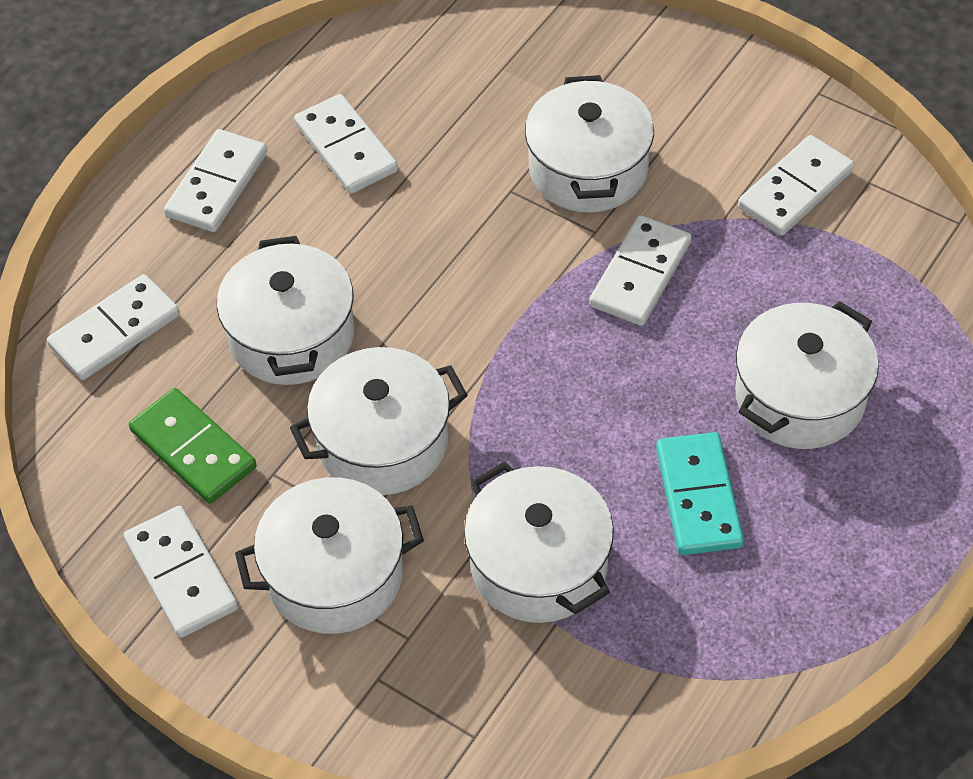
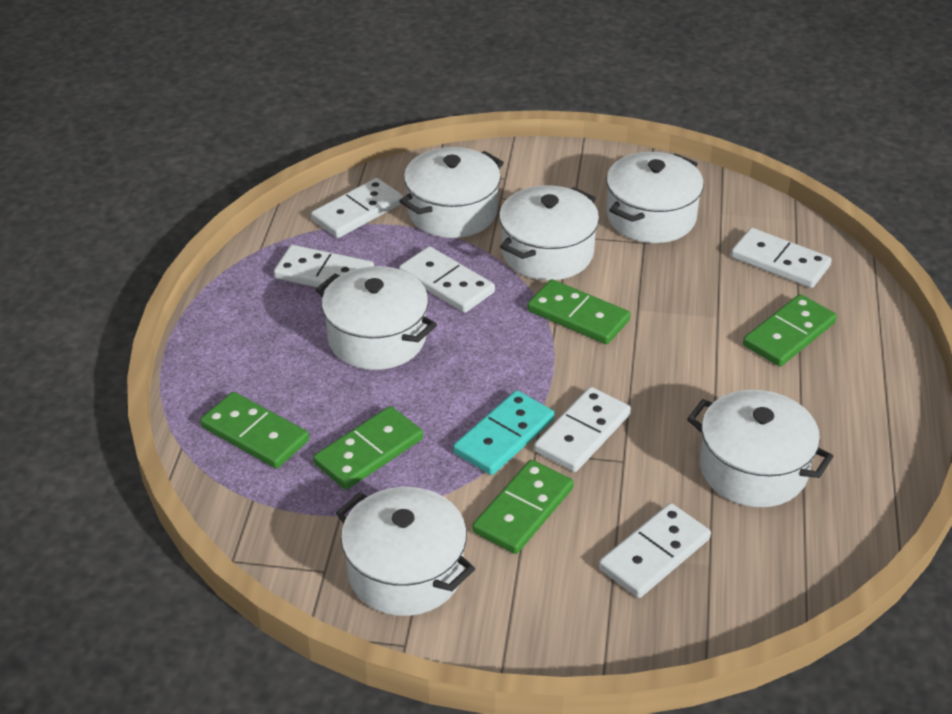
green domino: [129,388,257,504] = 1 -> [200,392,309,469] [313,406,423,490] [472,460,574,554] [527,279,631,344] [743,294,837,367] = 5

